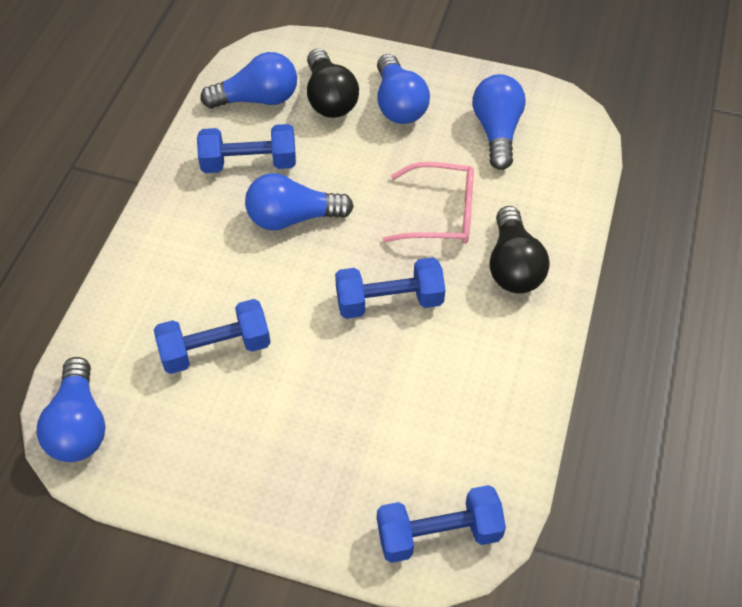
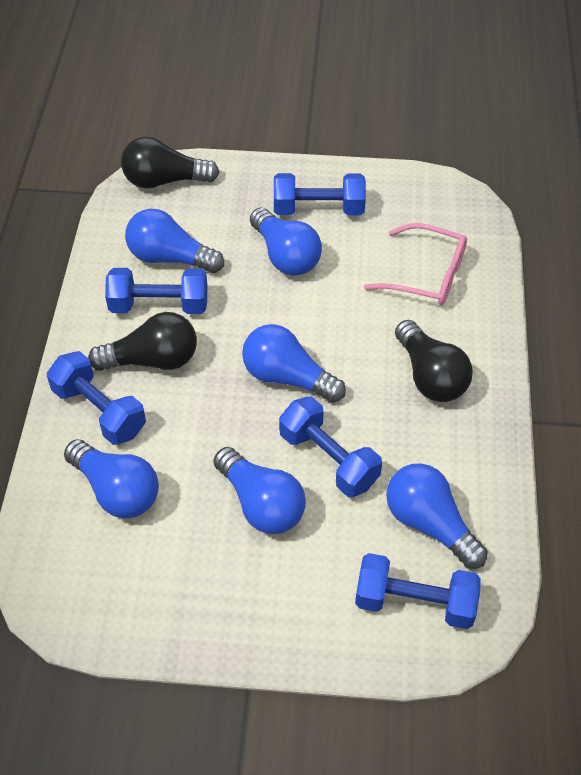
black light bulb: [307,49,359,118] [489,206,549,293] = 2 -> [88,312,197,371] [121,136,219,189] [395,320,473,402] = 3
blue dumbbell: [154,299,271,374] [197,124,296,173] [335,257,445,319] [377,485,506,563] = 4 -> [47,351,146,445] [105,268,207,314] [274,173,366,215] [279,397,382,497] [355,553,481,629] = 5
blue light bulb: [36,357,105,462] [200,52,297,109] [245,173,354,230] [377,54,430,124] [473,74,526,170] = 5 -> [64,439,159,519] [125,209,224,273] [213,447,306,534] [242,324,346,403] [250,208,322,276] [386,463,488,569] = 6

